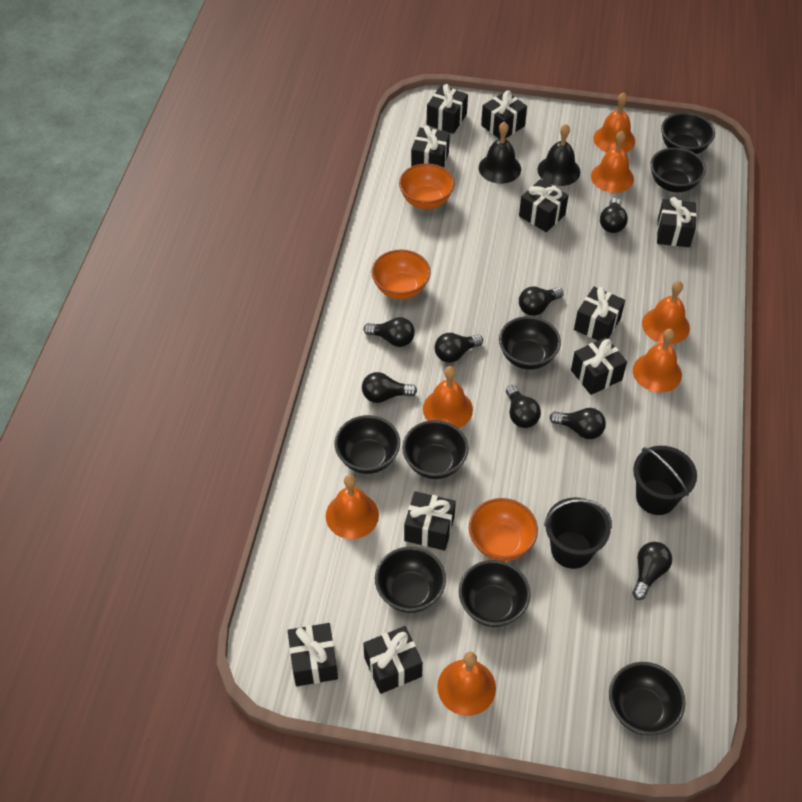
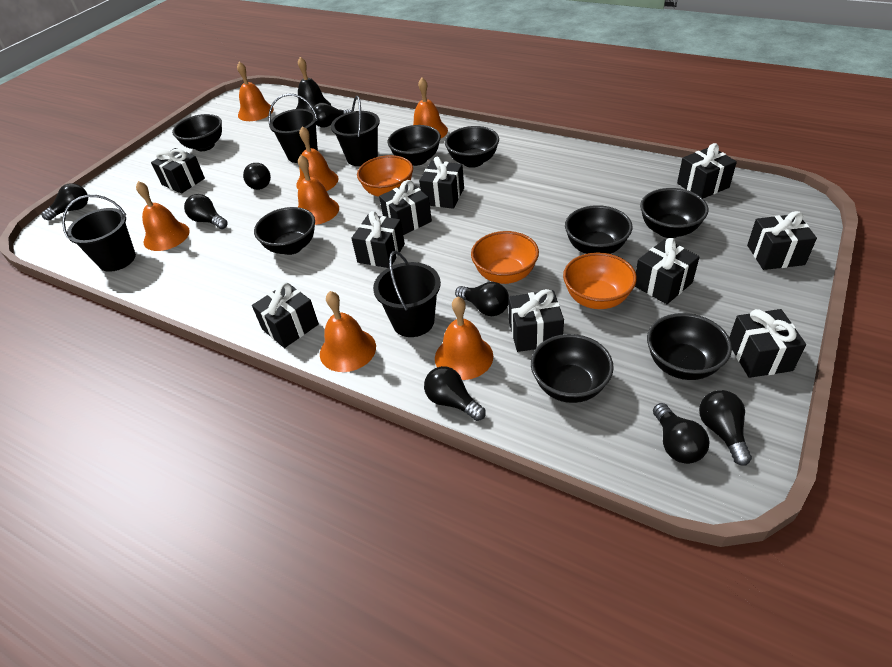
black bell: [479,122,521,184] [538,124,580,186] = 2 -> [296,57,331,110] = 1
black bucket: [544,497,612,569] [633,446,697,515] = 2 -> [62,195,136,272] [268,93,318,163] [331,96,380,166] [373,251,441,337] = 4

